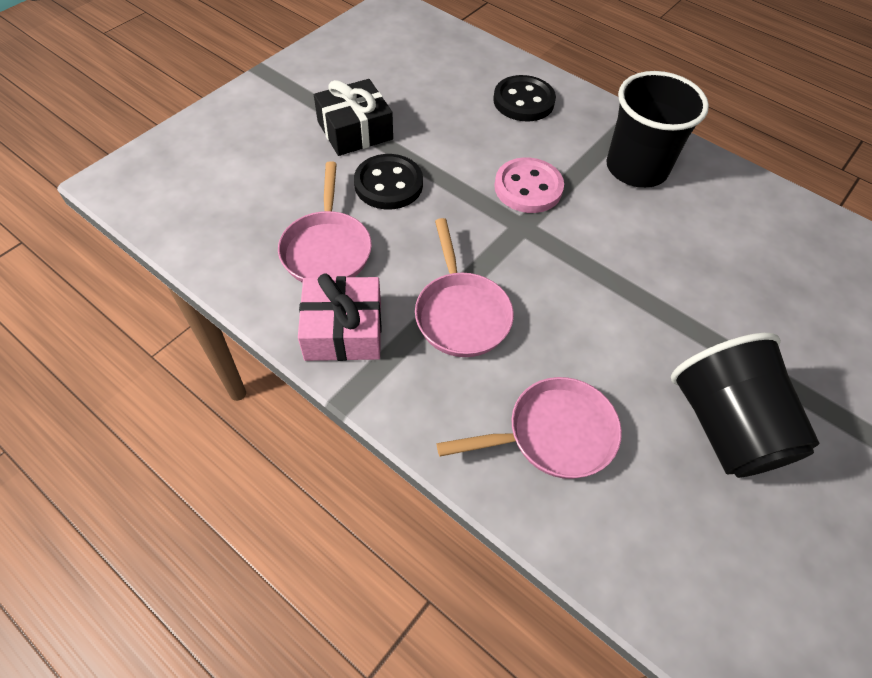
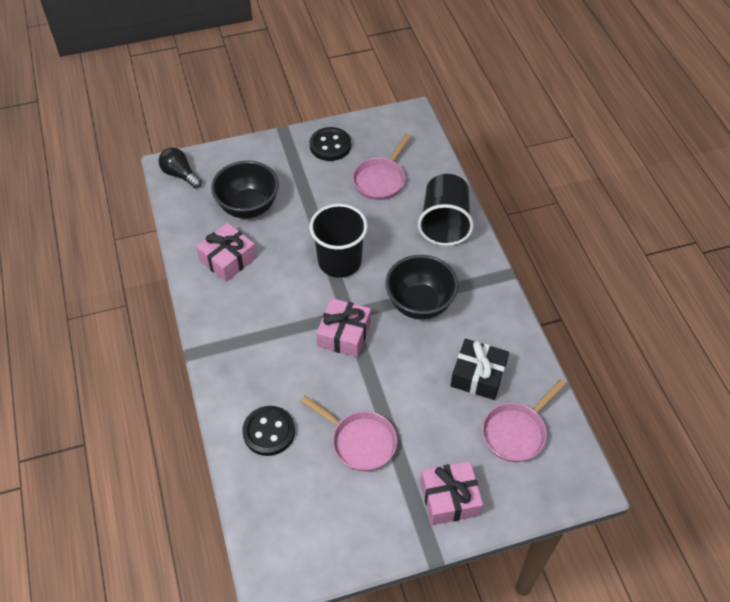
black bowl: none = 0 -> [211,161,279,219] [385,255,458,320] = 2
black light bulb: none = 0 -> [158,148,202,189] = 1
pink button: [494,157,564,213] = 1 -> none = 0
pink gift: [298,273,381,361] = 1 -> [196,223,257,282] [316,298,371,357] [420,461,483,525] = 3

